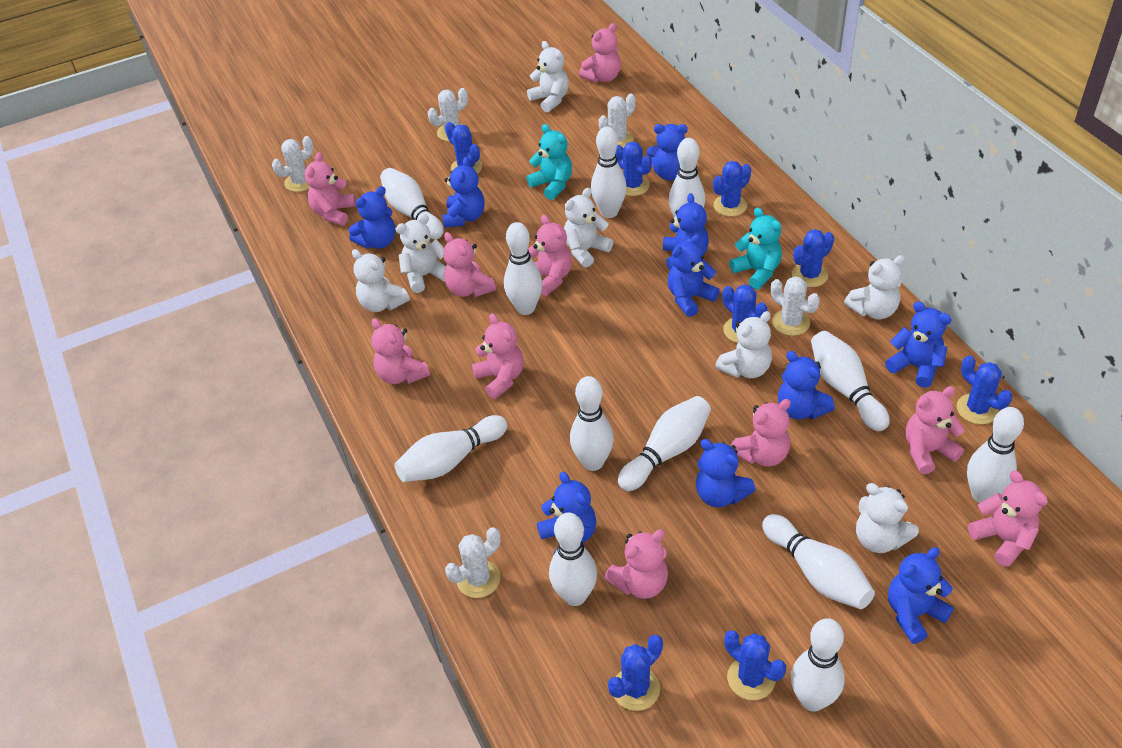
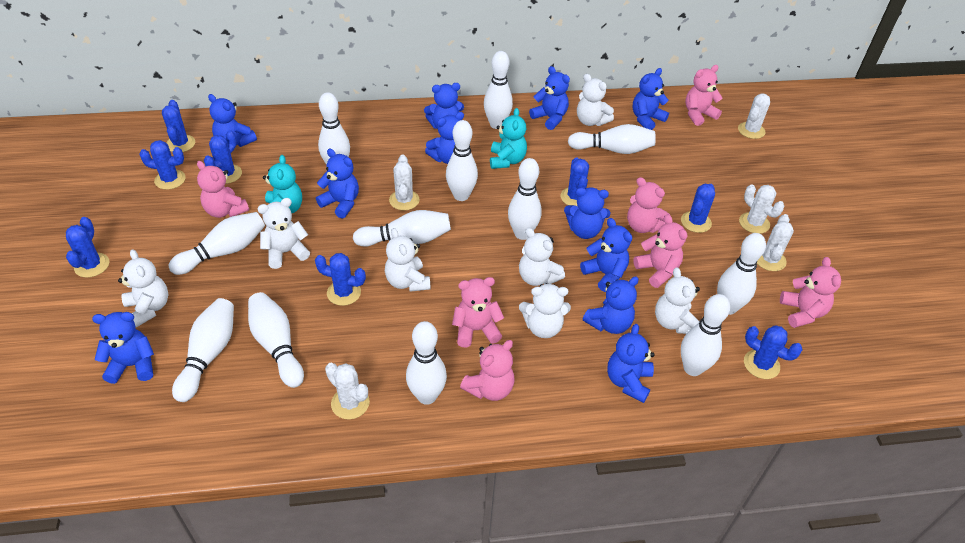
blue teddy bear: [349,186,395,249] [442,157,485,228] [537,472,596,554] [647,124,688,181] [663,193,709,270] [668,234,720,317] [696,439,756,507] [778,351,835,419] [885,301,952,388] [888,547,954,644] = 10 -> [92,312,154,384] [208,94,257,147] [316,149,359,219] [424,83,464,129] [425,112,464,164] [529,66,570,130] [564,188,611,239] [580,218,632,292] [583,276,639,334] [607,324,655,403] [633,68,669,130] = 11
pink teddy bear: [305,152,356,226] [371,318,430,384] [443,232,496,297] [472,313,524,399] [528,215,572,296] [579,23,621,83] [604,529,668,599] [730,399,791,467] [905,386,965,474] [968,471,1048,567] = 10 -> [197,161,249,218] [452,277,504,348] [460,340,514,401] [627,177,671,233] [633,214,687,288] [685,65,722,126] [780,257,841,328] = 7

